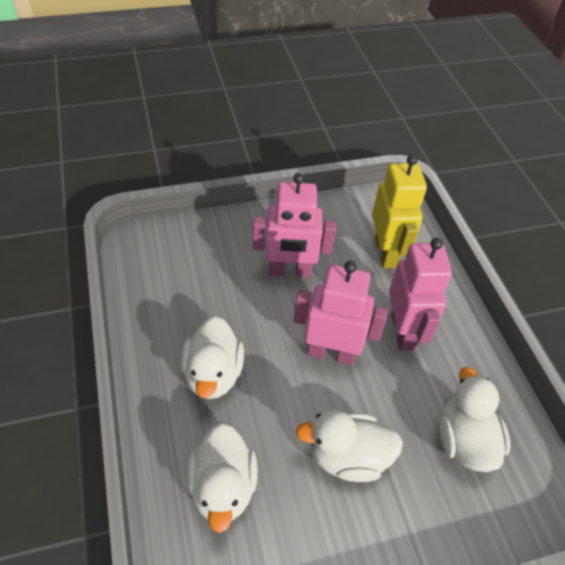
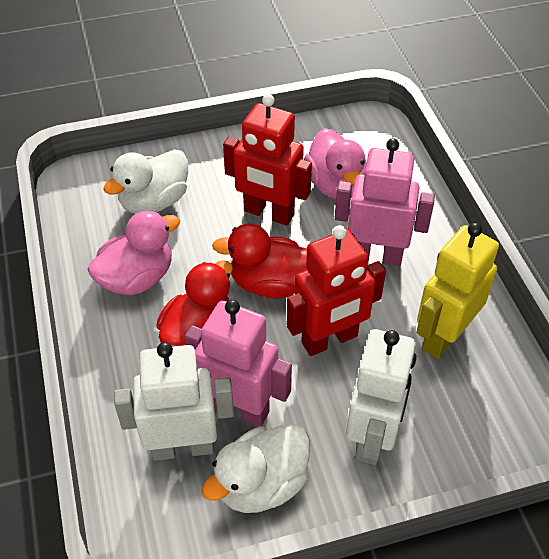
pink duck: none = 0 -> [88,210,180,295] [304,128,366,199] = 2
pink robot: [253,173,336,278] [294,261,388,365] [389,238,452,351] = 3 -> [185,300,292,427] [335,138,435,266] = 2
red duck: none = 0 -> [156,260,233,347] [212,224,307,298] = 2
red robot: none = 0 -> [223,94,312,226] [287,225,386,356] = 2
white duck: [181,316,244,399] [187,423,258,533] [296,410,403,482] [439,367,511,472] = 4 -> [103,149,188,214] [202,424,310,513] = 2
white robot: none = 0 -> [114,342,234,461] [346,329,416,465] = 2

